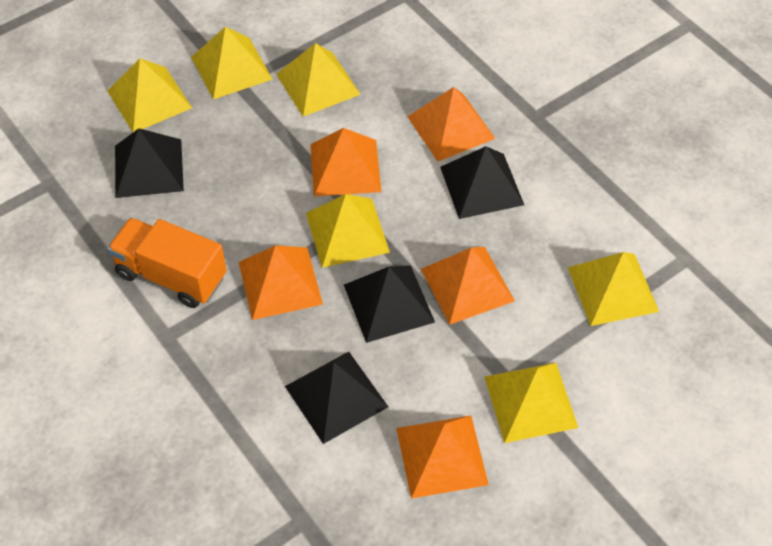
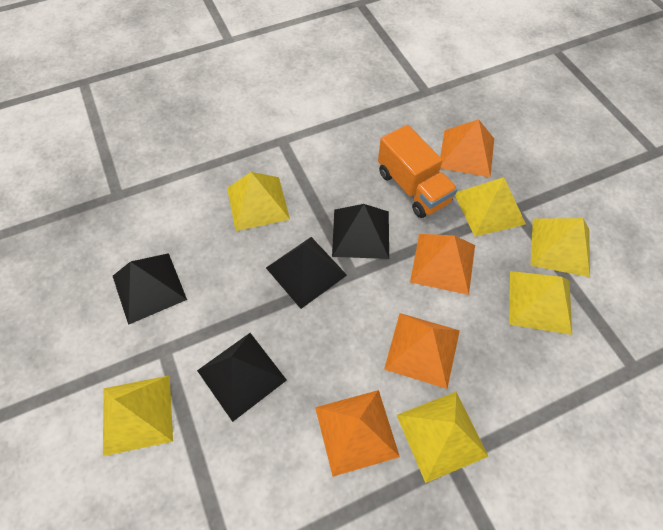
orange pyramid: [239,246,323,320] [310,128,381,197] [396,416,489,499] [407,87,496,161] [421,247,515,325] = 5 -> [315,390,400,477] [384,313,460,389] [410,234,475,295] [440,119,494,177] = 4

